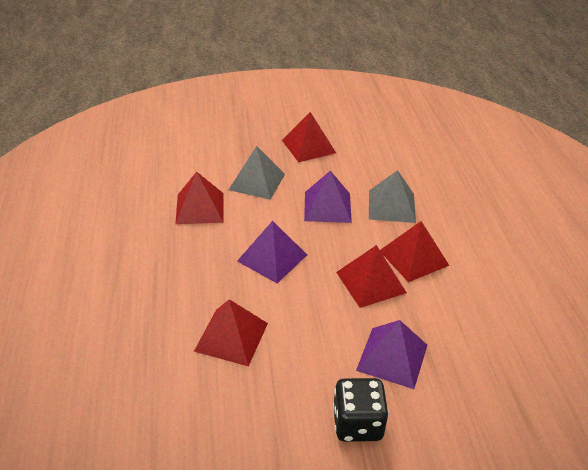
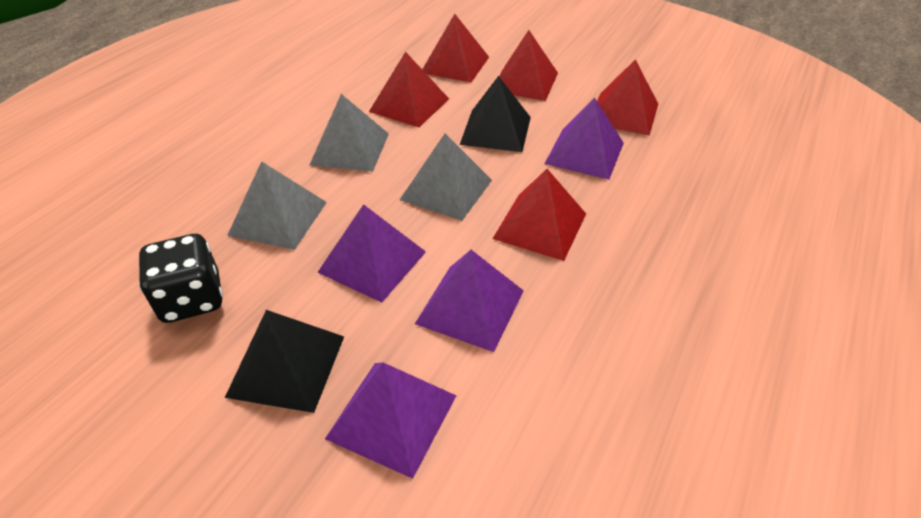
black pyramid: none = 0 -> [225,310,344,413] [460,76,531,152] = 2
grey pyramid: [229,146,285,200] [369,170,416,223] = 2 -> [227,161,327,250] [310,94,389,172] [400,134,492,221] = 3
purple pyramid: [237,221,307,283] [304,171,352,223] [356,320,427,389] = 3 -> [317,204,426,303] [325,362,456,479] [415,250,524,352] [545,98,624,180] = 4

